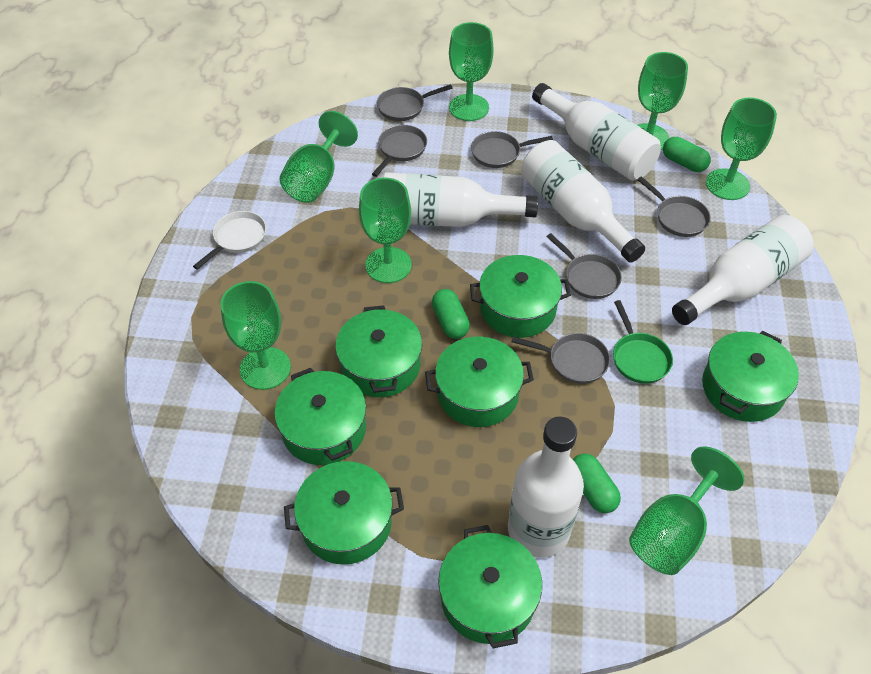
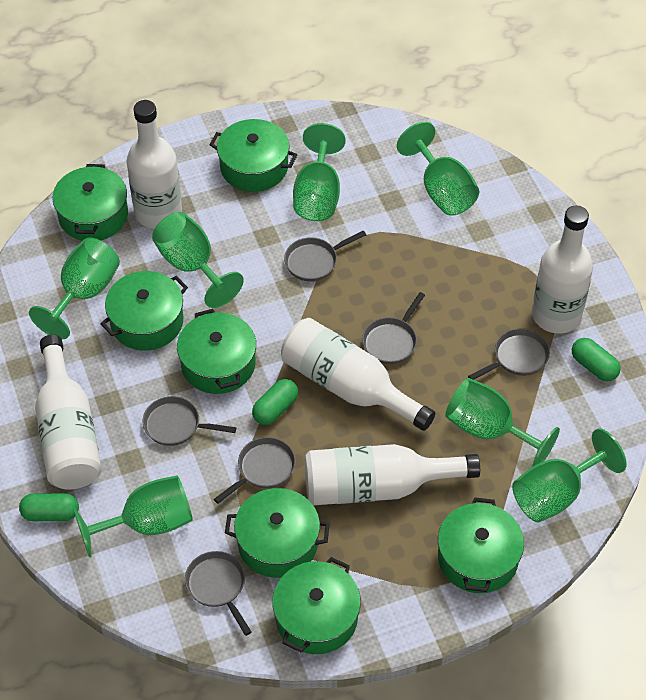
green pan: [613,300,673,384] = 1 -> none = 0
white pan: [193,211,266,270] = 1 -> none = 0

